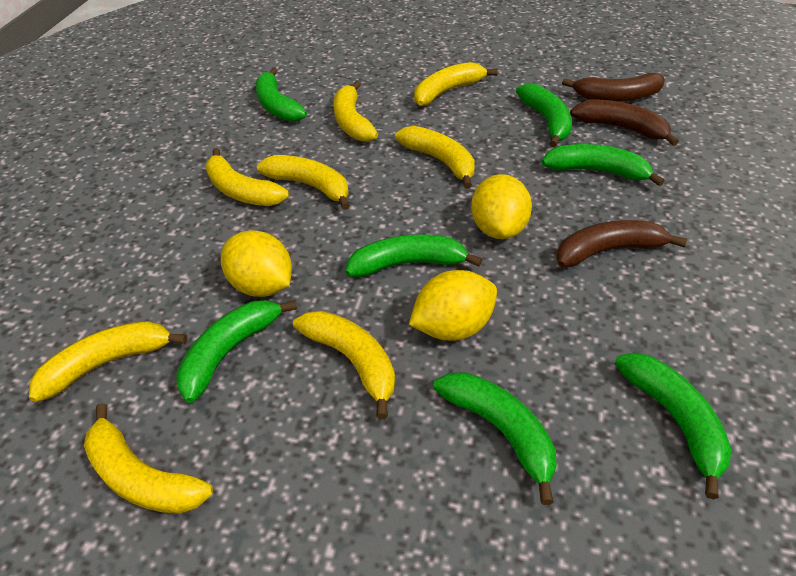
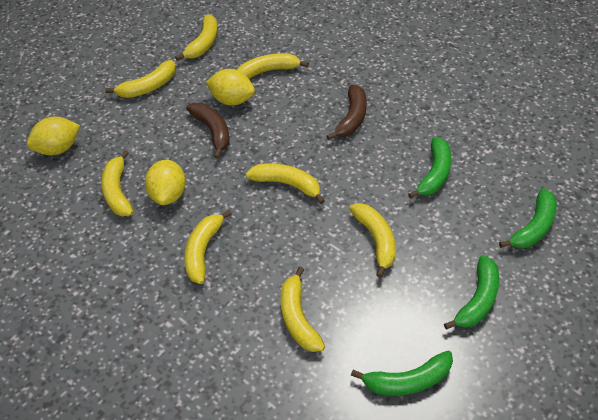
brown banana: [556,220,687,267] [562,73,665,102] [570,100,679,146] = 3 -> [186,103,230,159] [326,85,367,140] = 2
green banana: [176,300,297,403] [256,67,307,122] [345,234,483,277] [433,372,556,505] [516,83,572,147] [541,144,664,186] [615,353,732,500] = 7 -> [351,351,453,396] [408,137,451,199] [444,255,499,330] [499,188,557,248] = 4

